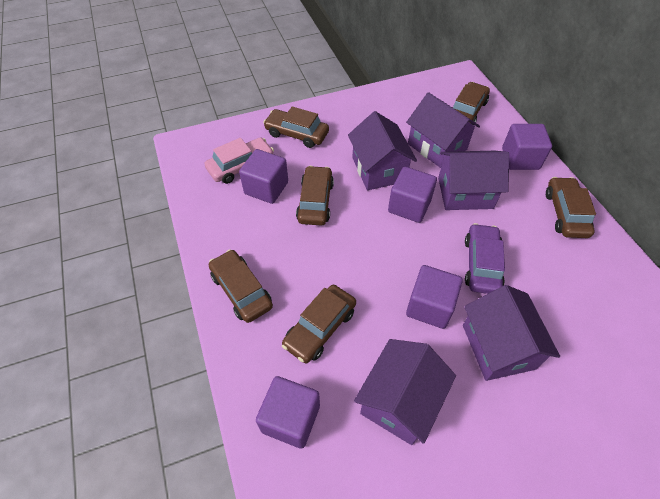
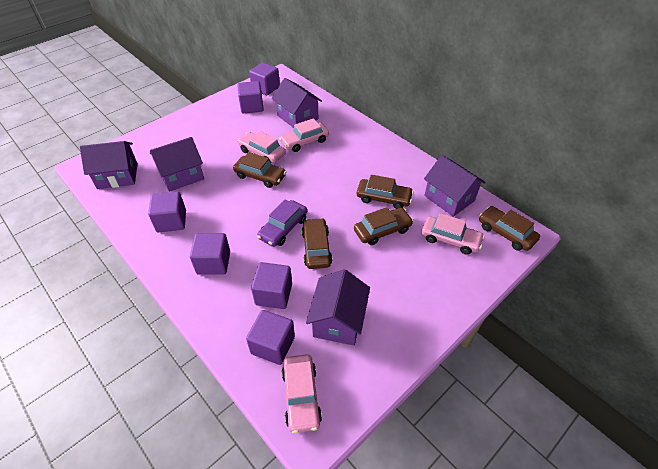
brown car: [209,249,273,323] [263,106,329,148] [282,285,356,363] [296,166,334,225] [452,82,490,125] [546,177,596,238] = 6 -> [233,152,286,188] [302,218,333,269] [354,207,413,245] [357,175,414,209] [479,206,540,251] = 5
pink car: [205,137,274,184] = 1 -> [238,131,286,163] [279,118,329,152] [282,354,322,433] [421,213,485,255] = 4
purple cube: [239,149,288,204] [256,376,320,449] [388,167,437,223] [406,265,463,329] [502,124,552,170] = 5 -> [148,191,186,232] [190,233,230,275] [238,81,264,113] [246,310,295,365] [249,62,280,95] [251,262,292,309] = 6

